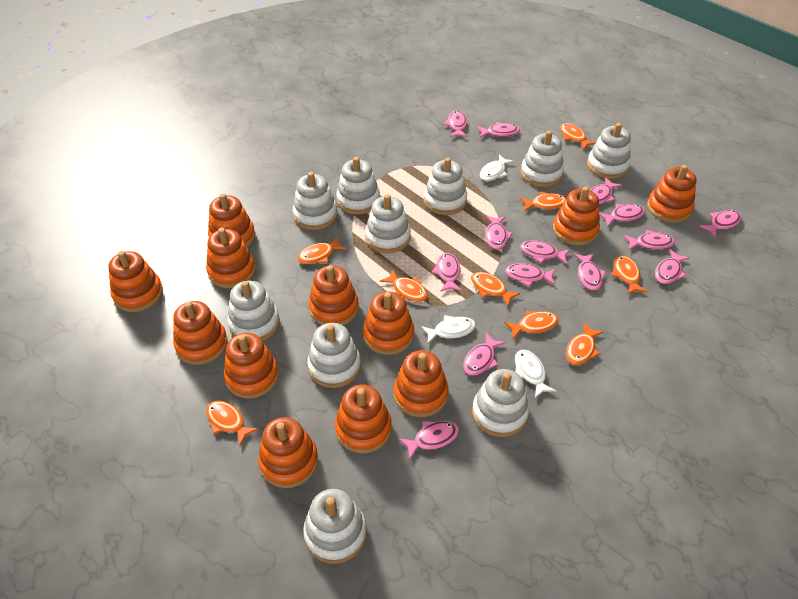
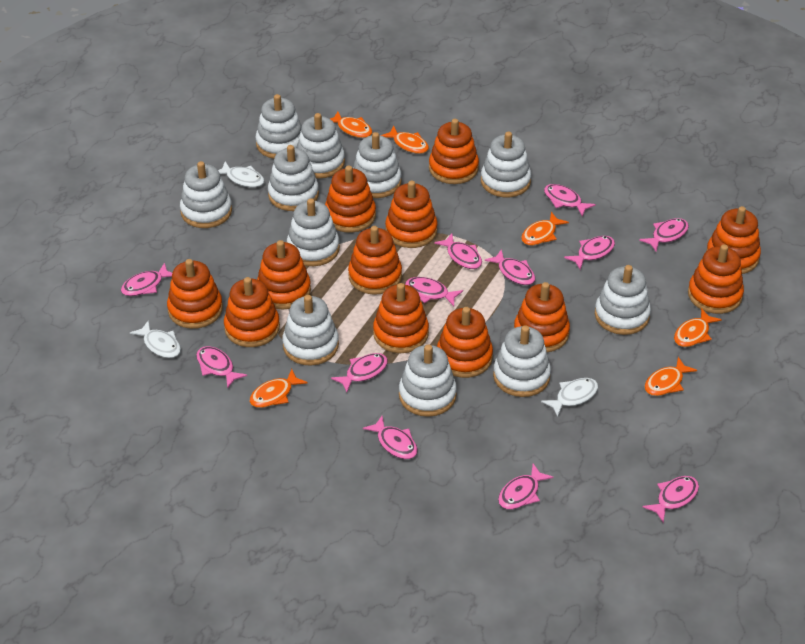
orange fish: [206,400,259,446] [297,237,347,264] [380,269,428,302] [471,272,520,306] [504,310,559,339] [520,192,566,211] [560,123,596,150] [566,323,604,365] [612,255,648,294] = 9 -> [250,369,308,408] [330,111,372,138] [380,126,429,154] [521,212,569,245] [644,357,697,396] [674,308,722,347] = 6
pink fish: [399,421,459,460] [432,253,462,292] [444,111,468,137] [463,333,505,376] [477,122,520,138] [485,215,513,250] [505,263,556,287] [520,240,570,264] [574,253,606,291] [590,177,622,205] [599,204,645,226] [624,230,675,250] [655,249,690,284] [699,210,742,238] = 14 -> [121,263,172,296] [196,346,247,388] [331,353,388,393] [363,416,418,459] [405,277,463,306] [434,234,482,269] [485,249,535,285] [498,464,554,509] [544,184,596,216] [564,236,615,270] [639,218,689,252] [643,476,699,523] = 12
white stacking toy: [228,280,280,341] [293,172,337,230] [303,489,367,564] [307,323,361,388] [336,157,380,215] [365,194,411,253] [424,157,467,215] [472,369,529,437] [521,131,564,187] [587,123,631,179] = 10 -> [180,161,232,228] [256,94,302,159] [268,145,319,211] [282,295,339,366] [287,198,340,266] [297,113,345,178] [353,132,402,198] [399,344,457,417] [481,132,531,197] [493,325,551,397] [595,265,651,335] = 11

